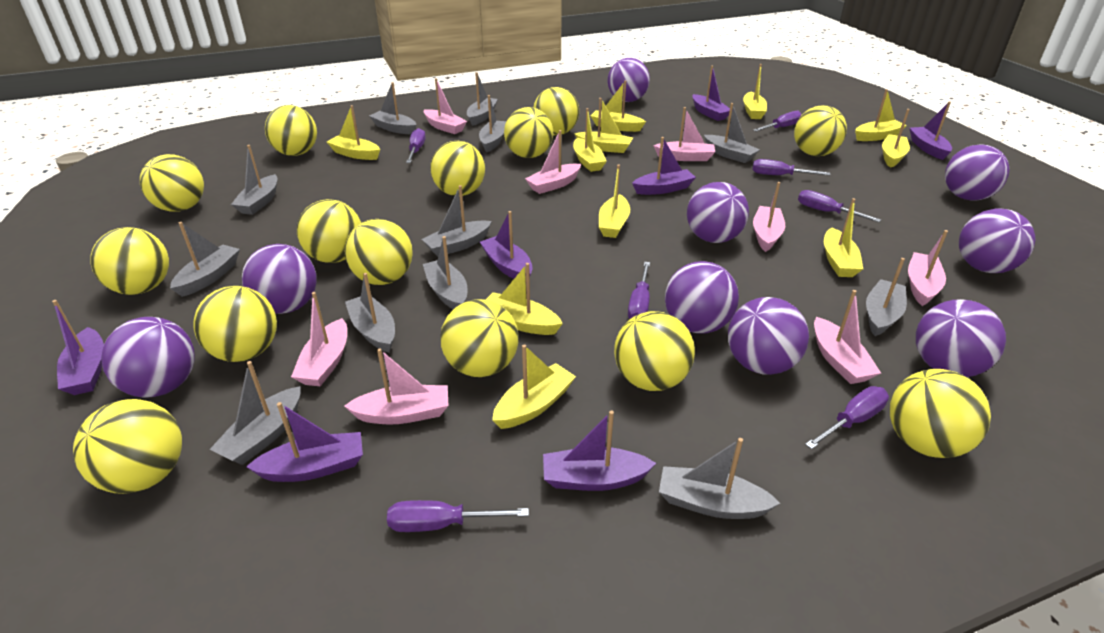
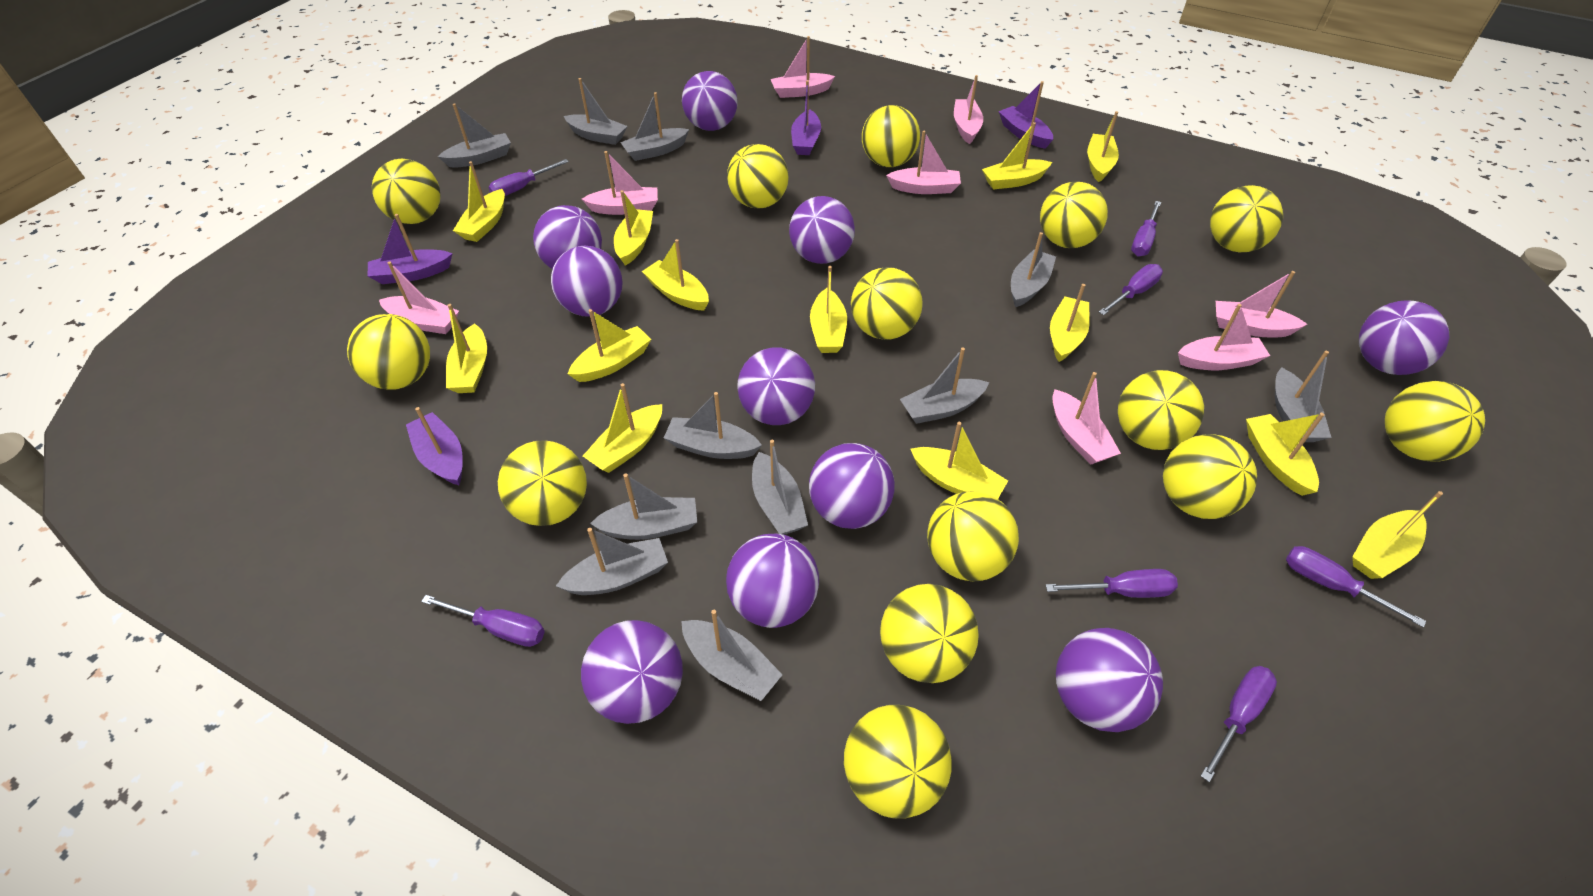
grey boat: [170,222,240,297] [210,361,301,465] [231,145,278,215] [345,273,395,352] [369,82,416,134] [422,185,492,257] [423,236,467,309] [467,72,498,126] [479,95,506,152] [659,438,780,519] [704,103,760,163] [866,258,907,336] = 12 -> [438,103,511,168] [556,528,668,595] [564,78,627,145] [590,473,697,540] [620,92,689,161] [664,392,762,459] [681,610,783,701] [752,440,808,535] [900,348,989,424] [1011,232,1056,307] [1275,351,1332,442] = 11
purple ball: [101,317,195,398] [242,244,317,314] [607,58,650,102] [665,261,739,334] [687,182,749,243] [728,297,809,375] [916,299,1006,377] [945,144,1010,201] [959,209,1036,273] = 9 -> [533,205,602,269] [551,246,623,317] [581,620,683,724] [682,71,738,131] [726,534,819,628] [737,347,815,425] [789,196,855,264] [809,443,895,529] [1056,628,1163,732] [1359,300,1449,375] = 10
purple boat: [52,300,104,395] [246,402,363,482] [480,211,533,279] [543,410,656,491] [632,137,696,195] [692,66,730,121] [909,101,952,160] = 7 -> [368,214,453,284] [406,407,463,485] [791,80,821,155] [999,81,1053,149] = 4
yellow boat: [327,105,380,160] [485,263,563,335] [492,344,576,429] [573,108,607,172] [574,98,633,153] [591,80,646,132] [599,164,630,238] [743,64,767,119] [824,198,863,277] [855,89,907,141] [882,109,910,168] = 11 -> [446,304,487,393] [453,161,505,242] [568,309,651,382] [583,383,662,473] [614,190,653,266] [642,239,709,311] [810,266,847,353] [911,422,1008,499] [982,122,1052,190] [1050,284,1090,362] [1087,111,1119,182] [1246,413,1325,496] [1352,491,1443,579] = 13

